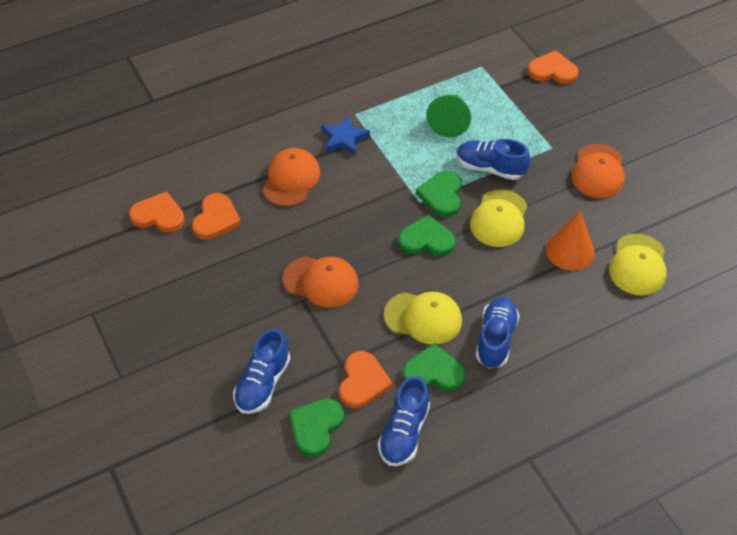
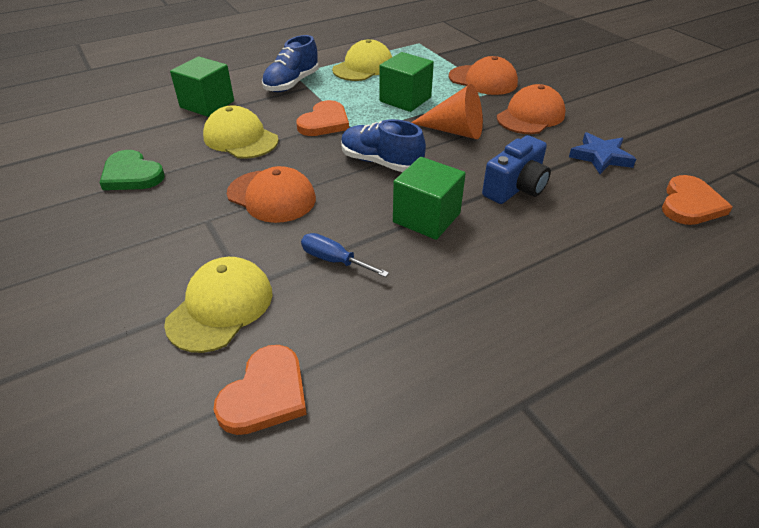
blue camera: none = 0 -> [482,135,551,204] = 1
blue screwdriver: none = 0 -> [301,233,389,277] = 1
blue shoe: [233,329,290,414] [378,376,430,466] [457,139,530,180] [476,297,520,369] = 4 -> [262,35,319,92] [341,119,426,172] = 2
green cone: [426,94,471,137] = 1 -> none = 0
green cube: none = 0 -> [170,56,234,117] [379,52,434,112] [393,157,466,240] = 3
green heart: [289,398,344,457] [398,215,456,256] [402,343,465,391] [416,171,462,217] = 4 -> [99,150,165,190] = 1
orange heart: [129,192,185,233] [192,193,241,240] [339,351,393,408] [528,50,579,84] = 4 -> [214,345,307,435] [296,100,349,136] [662,175,733,225] = 3

